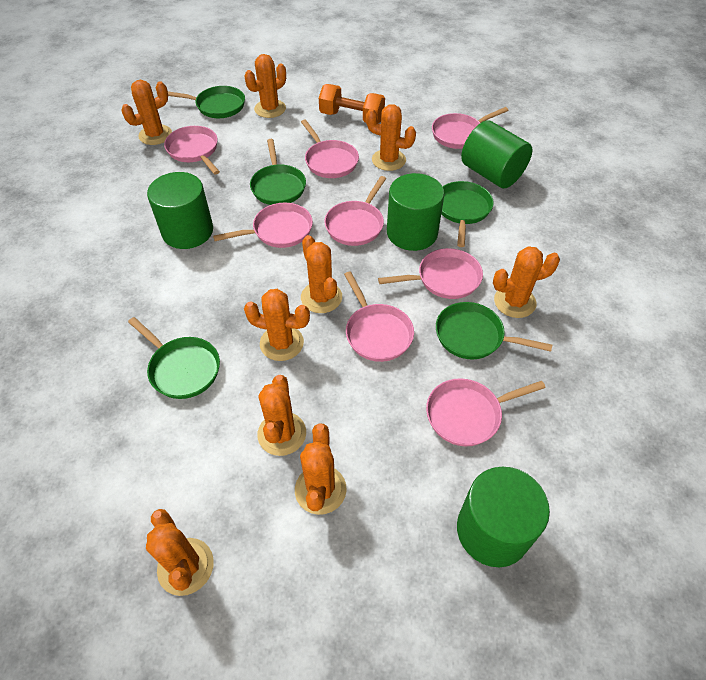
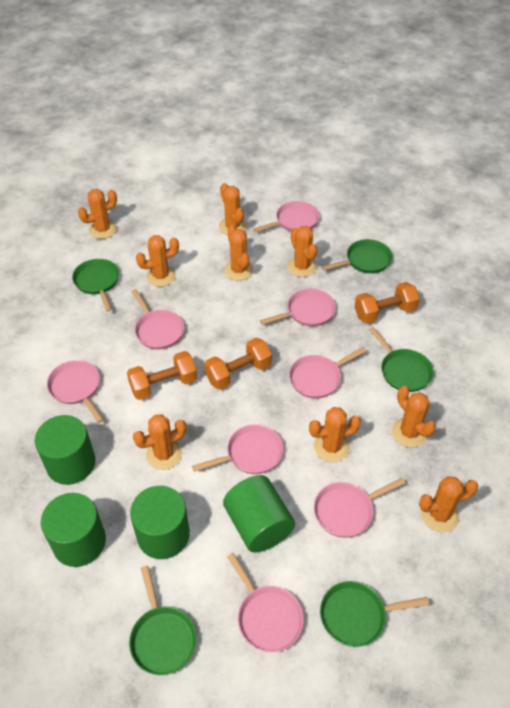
orange dumbbell: [319,84,385,123] = 1 -> [127,351,197,400] [204,338,272,390] [354,282,420,324] = 3

